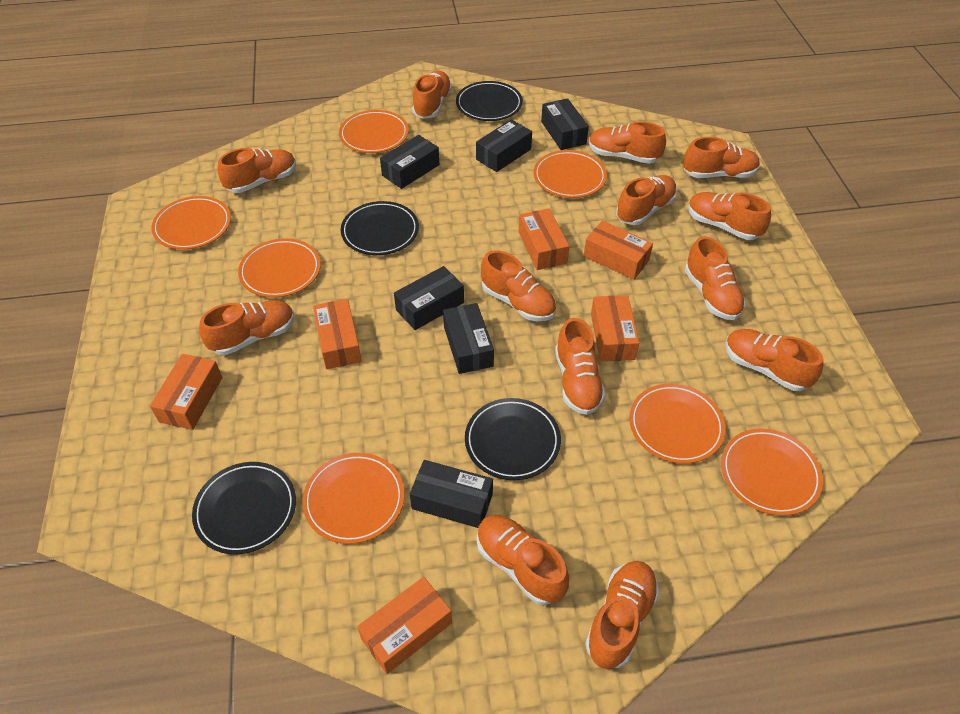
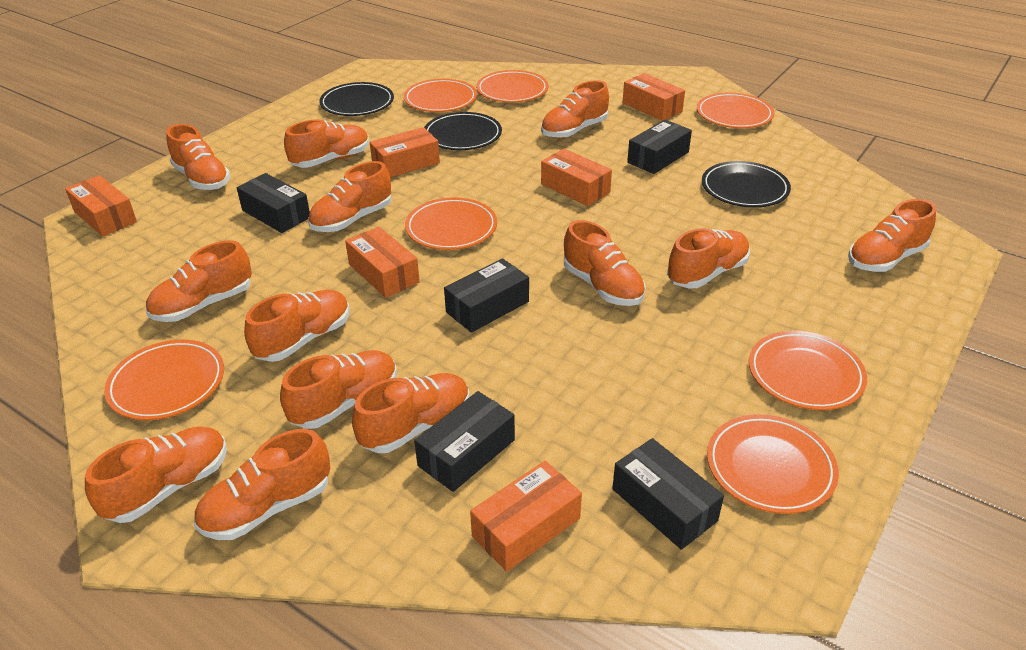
black box: [380,135,439,189] [394,266,464,330] [410,460,493,528] [443,303,494,374] [476,119,532,172] [541,98,589,150] = 6 -> [237,173,310,233] [414,391,515,492] [444,258,529,333] [612,438,724,550] [627,120,692,174] = 5
black plate: [192,462,296,554] [341,201,419,255] [456,81,523,121] [465,398,561,480] = 4 -> [319,82,394,116] [424,112,502,150] [702,161,791,208] = 3

